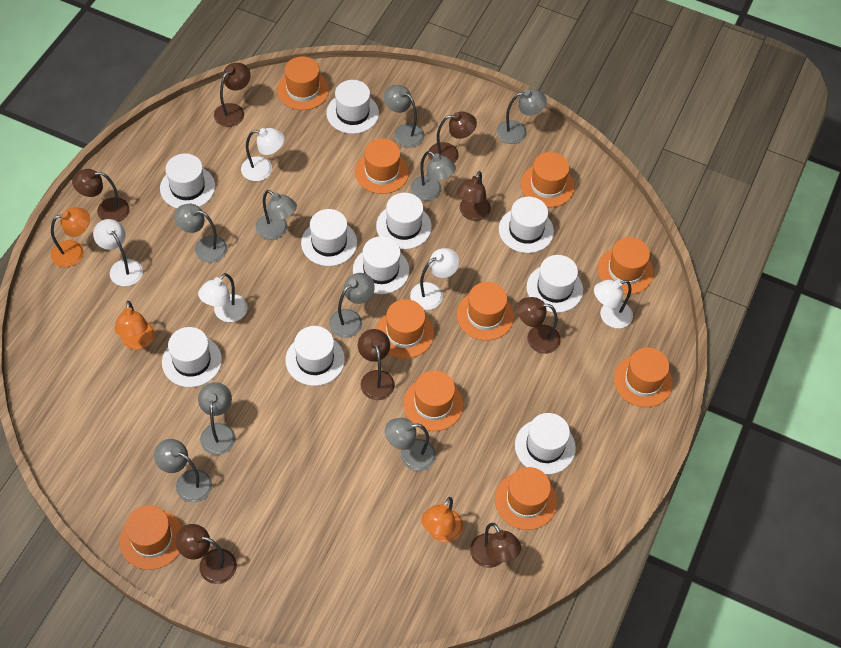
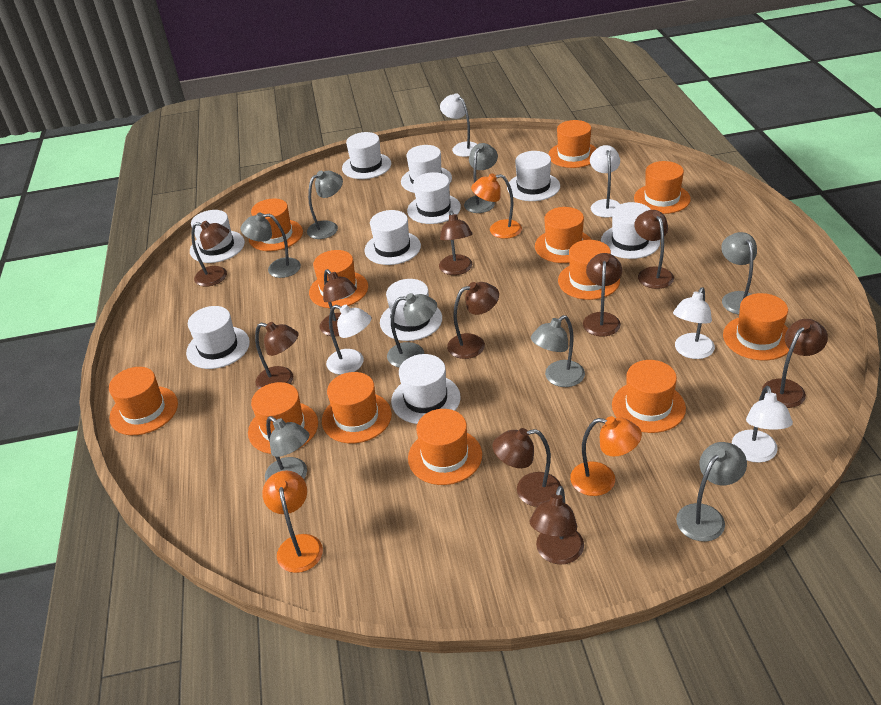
brown lamp: [72,169,130,222] [175,524,237,584] [214,63,251,127] [358,329,395,400] [428,111,477,163] [457,171,491,221] [470,523,521,568] [517,297,561,354] = 8 -> [191,221,229,287] [255,322,299,389] [320,269,357,336] [439,210,472,275] [447,282,499,359] [492,428,561,507] [530,486,584,565] [583,253,622,337] [634,210,674,289] [762,319,828,408] = 10
grey lamp: [154,439,212,503] [174,204,227,263] [198,382,235,455] [255,190,297,240] [329,273,375,338] [384,85,425,148] [385,418,436,471] [410,151,456,201] [497,89,547,144] = 9 -> [240,213,301,278] [265,416,310,481] [307,171,343,239] [387,293,437,368] [464,143,498,213] [531,315,585,387] [676,442,747,542] [721,232,757,315] = 8
orange hat: [120,505,183,570] [277,56,329,110] [355,139,409,194] [376,299,434,359] [403,370,463,431] [457,282,514,340] [495,467,557,530] [521,152,575,207] [598,237,654,294] [614,347,673,407] = 10 -> [109,367,178,435] [248,382,318,454] [249,199,303,251] [309,250,368,308] [322,372,392,443] [408,409,482,485] [535,207,591,263] [548,120,597,168] [558,240,620,300] [612,360,686,433] [634,161,691,214] [723,293,789,360] = 12

